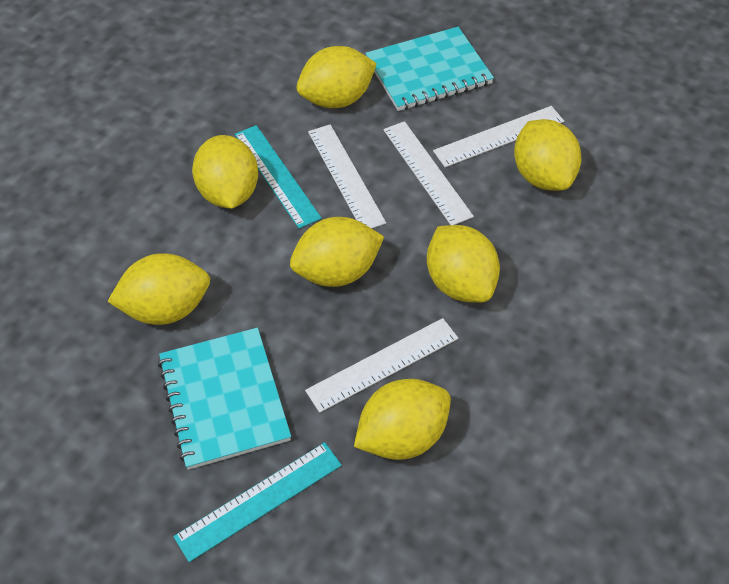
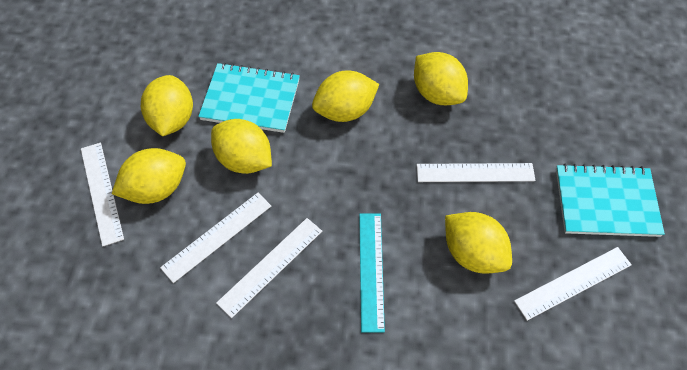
turquoise ruler: [173,442,342,562] [235,125,322,229] = 2 -> [359,214,385,332] = 1
white ruler: [305,318,459,413] [308,124,386,228] [383,121,474,225] [433,106,564,167] = 4 -> [81,143,124,247] [160,193,271,283] [216,218,322,318] [417,163,535,182] [514,247,632,321] = 5
yellow lemon: [107,253,210,325] [192,135,258,209] [290,217,384,287] [297,46,377,108] [354,379,451,460] [427,225,500,303] [514,119,582,191] = 7 -> [112,148,186,204] [141,75,193,136] [211,119,272,174] [312,70,379,122] [414,52,468,105] [445,212,512,274] = 6

